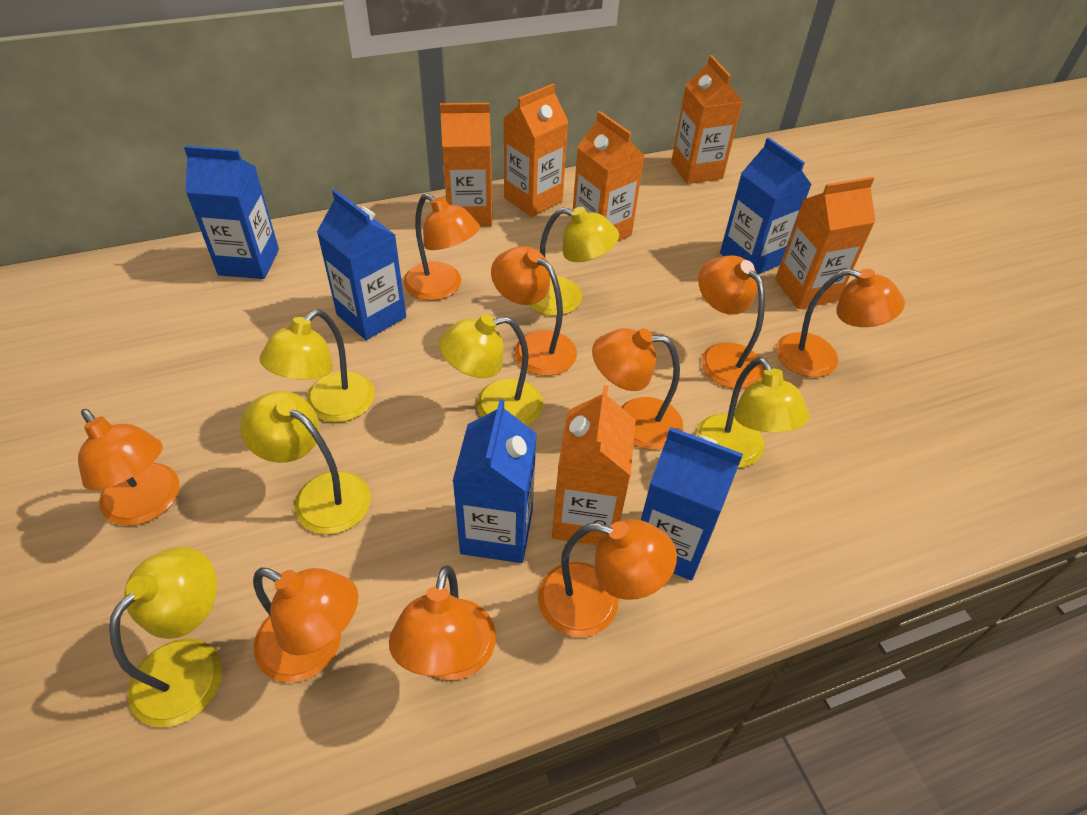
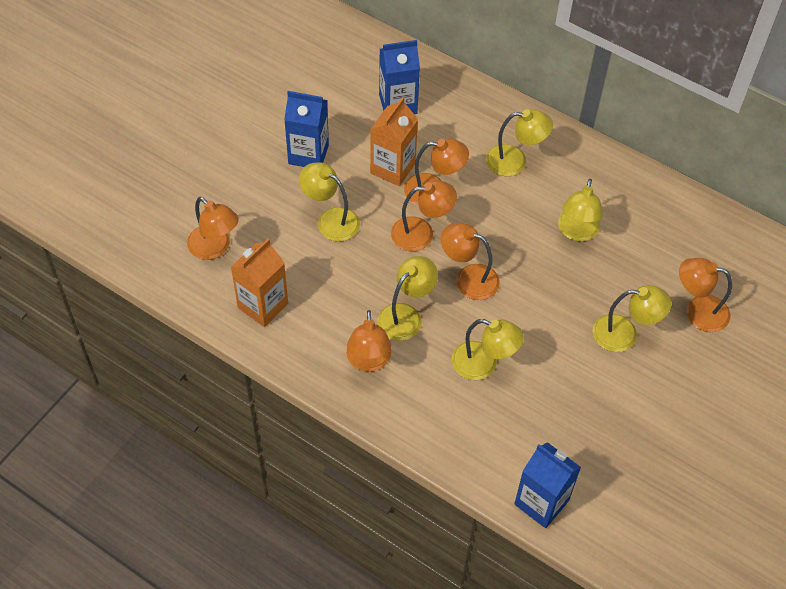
blue carton: [184,146,279,279] [317,190,406,340] [453,399,537,563] [641,427,743,581] [720,138,812,274] = 5 -> [284,91,329,167] [379,40,420,114] [514,442,581,528] = 3
orange carton: [440,103,492,226] [504,83,568,217] [552,385,636,545] [573,111,645,242] [671,55,743,184] [775,177,875,309] = 6 -> [230,239,288,327] [370,97,418,186] = 2
orange lamp: [78,409,180,526] [253,568,358,682] [389,565,496,680] [403,193,480,301] [491,246,577,376] [538,519,677,637] [592,328,683,450] [698,256,765,389] [776,269,905,377] = 9 -> [187,197,239,260] [346,310,391,372] [391,180,457,251] [404,138,469,205] [441,223,500,300] [679,258,732,332] = 6

